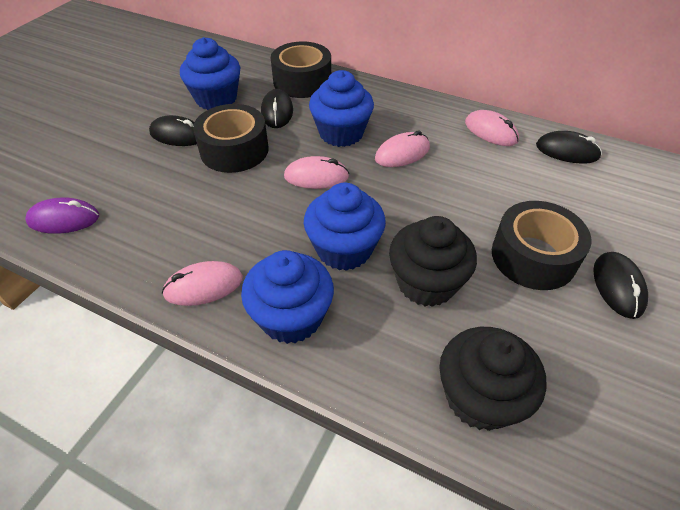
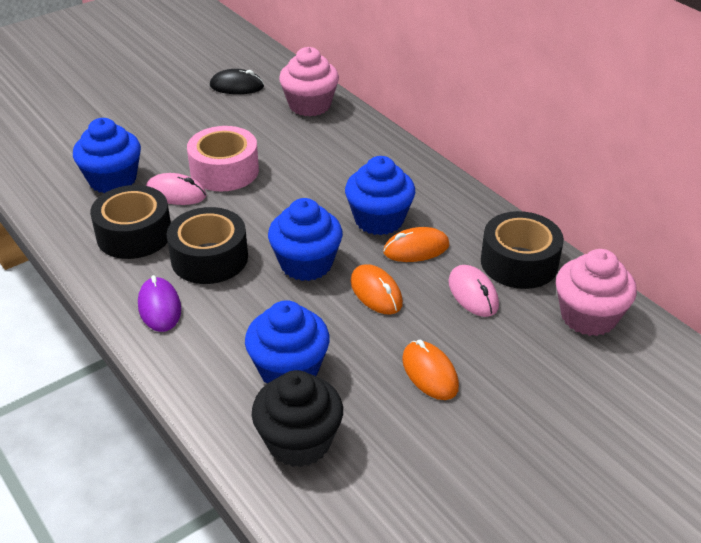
black cupcake: [389,216,477,307] [439,327,547,431] = 2 -> [252,370,343,467] = 1
black mouse: [149,115,197,146] [261,89,293,128] [536,131,602,164] [593,252,648,319] = 4 -> [210,69,264,94] = 1
orange mouse: none = 0 -> [351,264,403,315] [383,227,450,262] [402,340,459,400] = 3
pink cupcake: none = 0 -> [279,47,339,116] [556,249,637,336] = 2
pink mouse: [162,261,243,306] [284,156,349,189] [375,131,430,167] [465,110,519,146] = 4 -> [146,173,207,205] [448,265,499,317] = 2
pink tape: none = 0 -> [187,126,259,191] = 1

